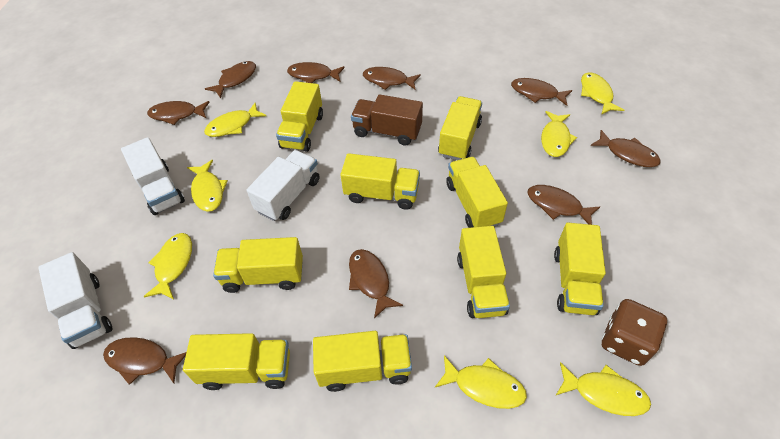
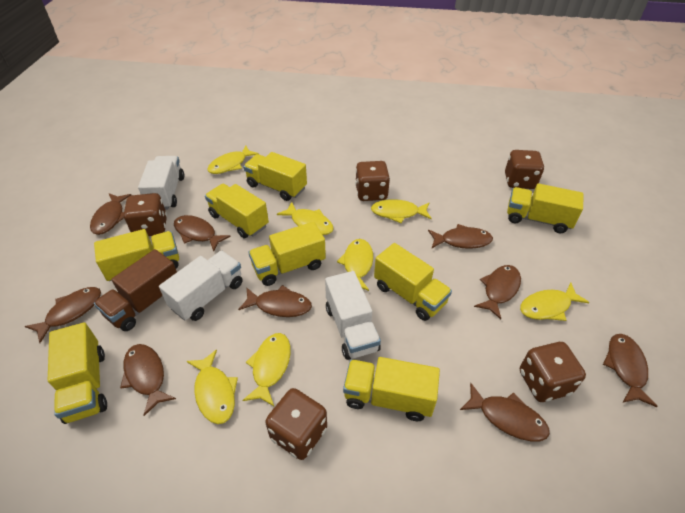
brown dice: [602,299,667,366] = 1 -> [124,193,167,236] [265,388,327,460] [355,161,390,201] [505,150,544,189] [520,342,586,402] = 5
yellow truck: [183,333,290,390] [213,237,303,293] [276,81,323,152] [313,331,412,392] [340,153,420,210] [438,96,482,160] [446,157,508,228] [457,226,510,318] [554,223,606,315] = 9 -> [48,322,107,424] [94,229,179,281] [205,184,269,238] [243,152,307,201] [248,222,326,286] [343,357,440,421] [374,243,452,321] [507,184,583,233] = 8

